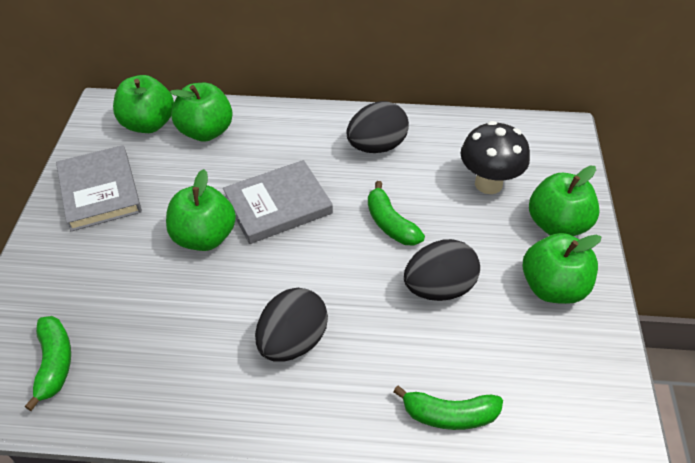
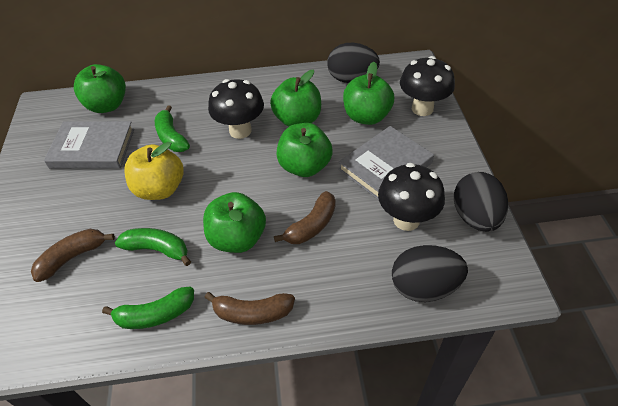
black mushroom: [461,121,530,194] = 1 -> [208,79,264,139] [378,163,445,231] [400,56,455,116] = 3
brown banana: none = 0 -> [31,229,115,282] [204,292,295,325] [274,191,336,244] = 3
yellow apple: none = 0 -> [124,142,183,200] = 1

